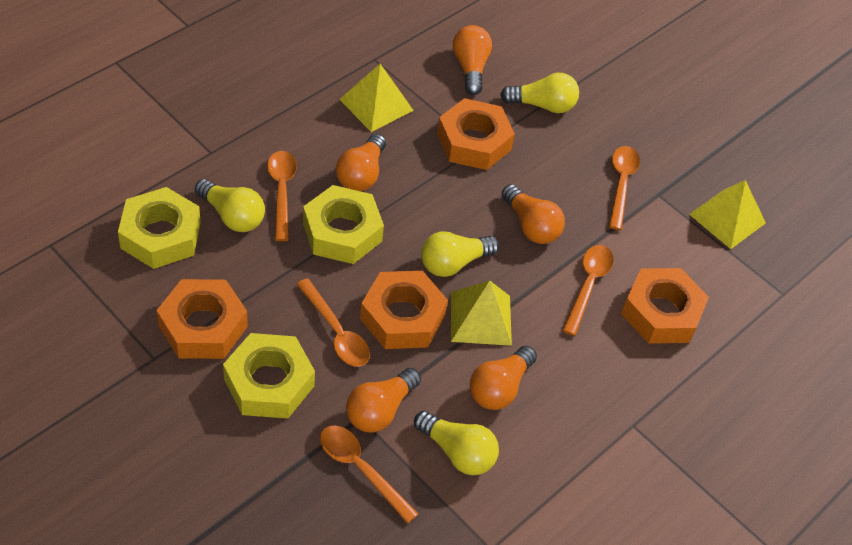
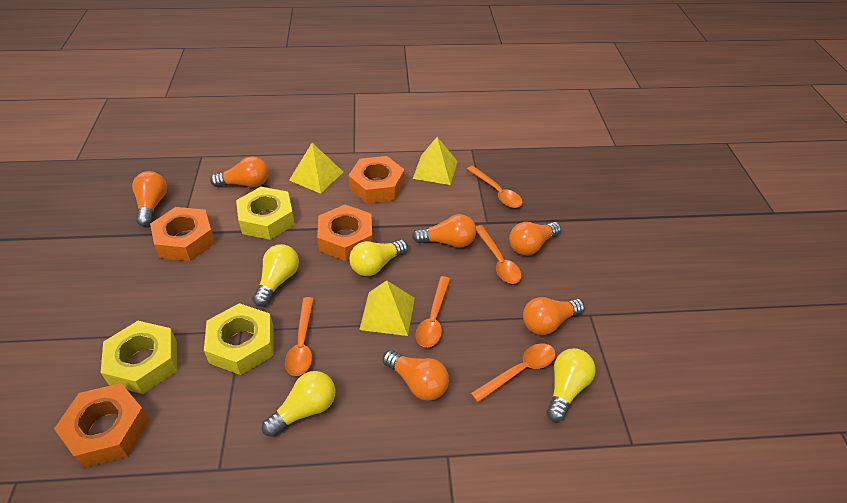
orange light bulb: [336,134,386,191] [346,368,421,433] [453,25,492,95] [470,346,537,410] [501,184,565,244] = 5 -> [132,171,167,226] [210,156,268,187] [383,350,449,401] [412,214,476,248] [509,222,561,255] [523,297,585,335] = 6

